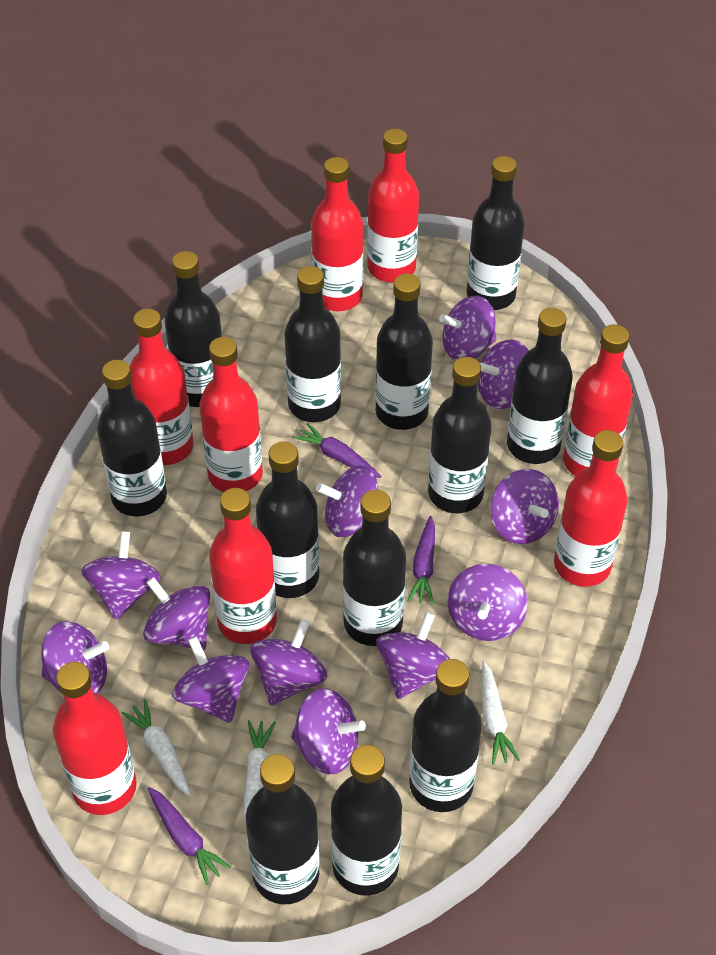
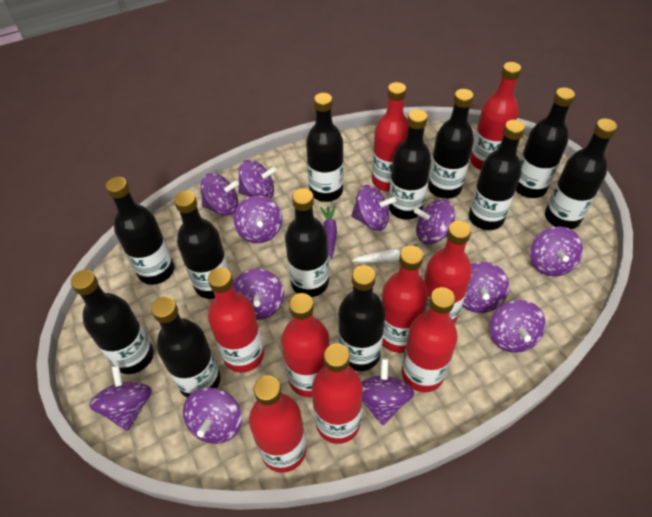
purple carrot: [148,787,231,885] [293,423,382,478] [407,516,435,605] = 3 -> [320,206,337,259] = 1
red bottle: [53,662,137,815] [130,309,193,465] [200,337,263,492] [209,488,277,644] [311,157,363,311] [367,129,419,282] [554,430,628,587] [563,324,633,476] = 8 -> [208,267,264,373] [249,375,306,473] [281,293,330,397] [312,344,363,444] [372,82,408,192] [381,246,429,353] [402,287,458,392] [424,221,472,324] [470,62,521,170] = 9
white carrot: [121,699,190,796] [243,720,276,824] [482,661,520,765] = 3 -> [352,244,418,263] = 1

